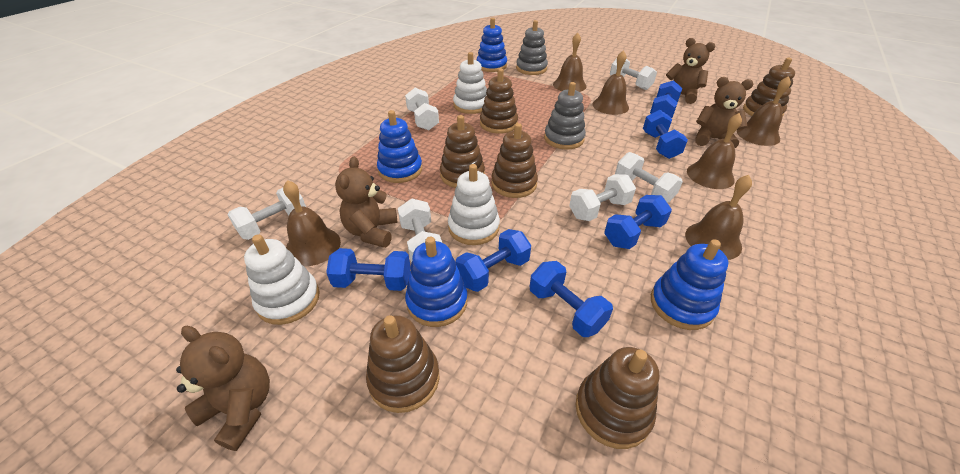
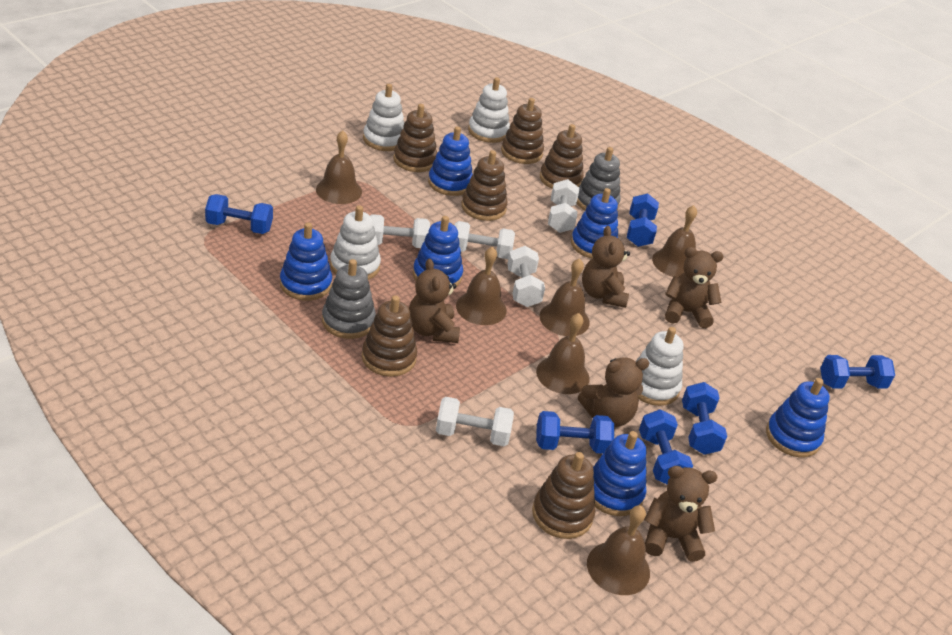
blue stacking toy: [377,110,422,183] [405,237,468,327] [476,18,507,72] [651,239,728,330] = 4 -> [280,222,332,301] [413,216,463,287] [428,126,473,196] [571,188,618,258] [593,431,646,516] [766,378,830,457] = 6
brown teddy bear: [176,326,270,451] [335,157,397,248] [666,38,715,104] [695,77,753,148] = 4 -> [409,259,460,343] [578,357,649,427] [582,226,630,308] [644,466,717,562] [665,247,724,328] = 5
white dumbbell: [227,188,306,240] [398,199,442,263] [405,88,439,130] [569,174,636,221] [610,59,657,90] [615,152,683,203] = 6 -> [370,214,430,248] [436,397,514,446] [455,221,515,259] [507,246,545,307] [548,179,579,233] = 5
white stacking toy: [244,234,320,325] [448,164,500,245] [453,52,487,114] = 3 -> [330,205,381,280] [363,84,404,151] [468,77,510,143] [636,327,683,406] = 4

